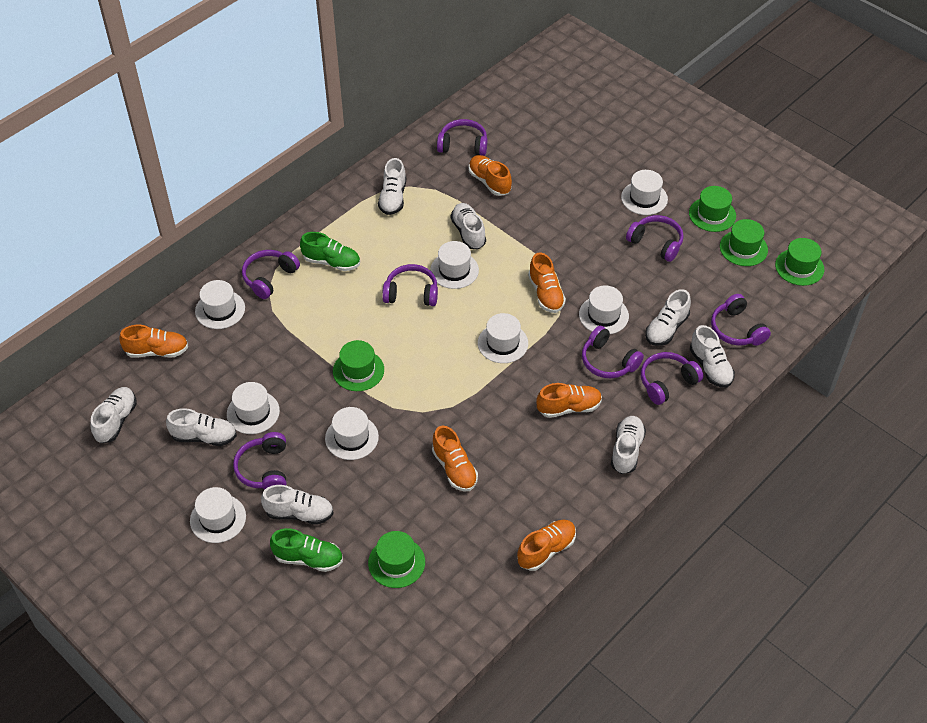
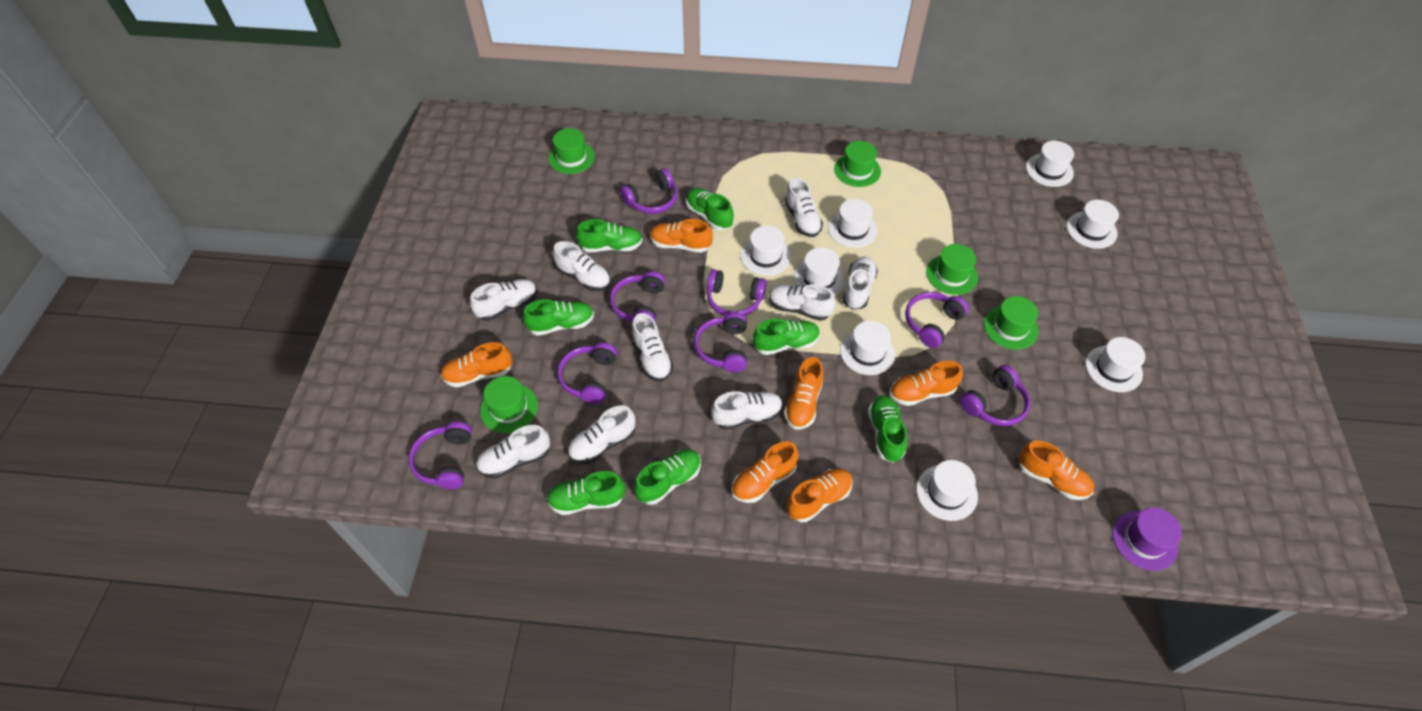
green shoe: [270,528,343,572] [300,232,360,271] = 2 -> [523,299,594,336] [546,471,625,515] [576,219,642,252] [634,449,701,505] [686,188,734,230] [753,318,820,355] [868,395,907,463] = 7
orange shoe: [119,325,188,357] [432,425,478,491] [469,155,512,196] [517,520,576,571] [528,253,566,313] [536,383,602,418] = 6 -> [441,342,512,387] [650,219,713,253] [732,441,799,503] [784,357,824,429] [787,468,853,522] [890,361,963,406] [1018,441,1094,500] = 7
purple hat: none = 0 -> [1113,507,1182,571] = 1
white shoe: [90,387,137,443] [166,408,237,446] [261,485,334,525] [378,158,406,215] [451,203,486,249] [611,416,646,474] [645,289,691,346] [690,325,735,388] = 8 -> [470,279,537,321] [476,425,550,479] [553,241,610,291] [568,405,636,464] [631,313,673,381] [711,391,783,430] [769,284,835,321] [784,178,823,237] [843,256,878,310] = 9

